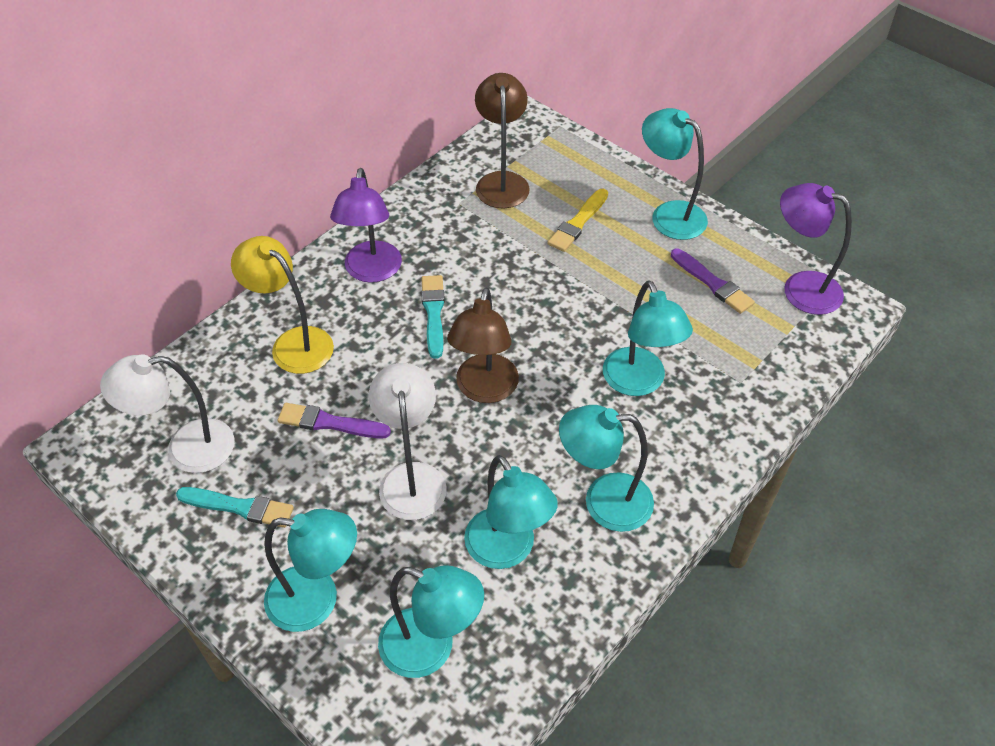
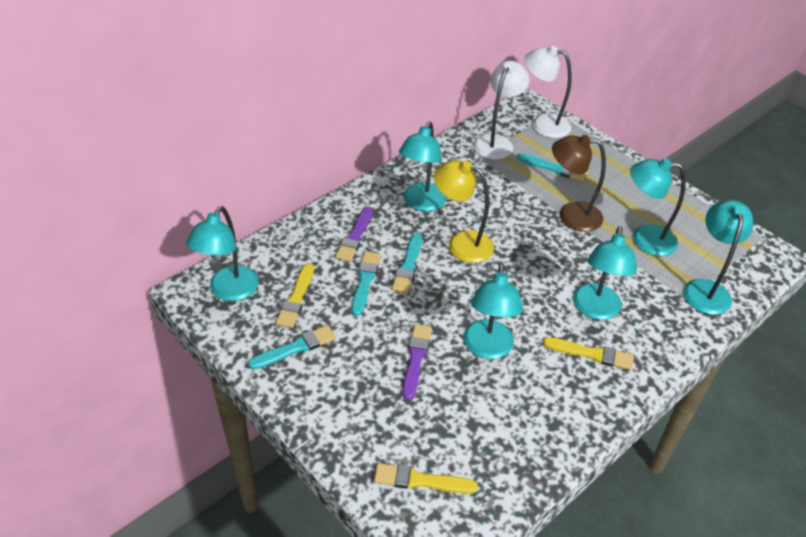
brown lamp: [447,287,519,403] [475,73,530,208] = 2 -> [552,135,606,232] = 1
purple lamp: [330,168,402,283] [780,183,852,315] = 2 -> none = 0
turquoise brush: [176,487,294,528] [421,275,445,359] = 2 -> [248,325,336,370] [352,251,381,316] [392,233,422,293] [517,153,588,182] = 4
yellow brush: [548,189,608,252] = 1 -> [276,263,314,328] [374,463,478,494] [543,337,634,370] = 3

